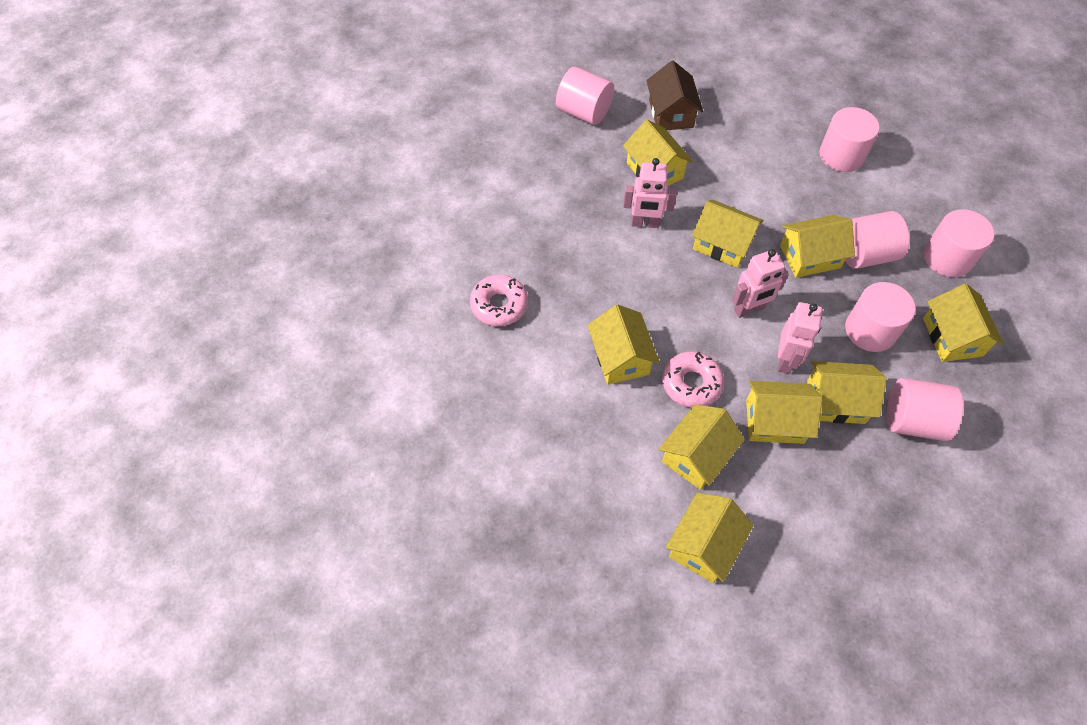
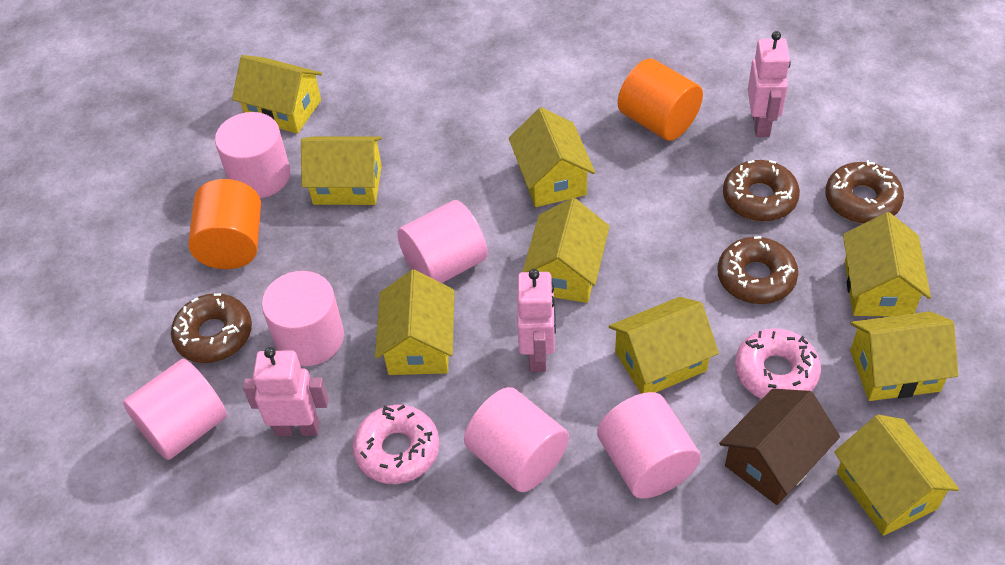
brown donut: none = 0 -> [171,293,252,363] [717,236,798,304] [723,160,800,221] [825,160,904,224] = 4
orange cylinder: none = 0 -> [188,179,261,269] [618,58,703,141] = 2

